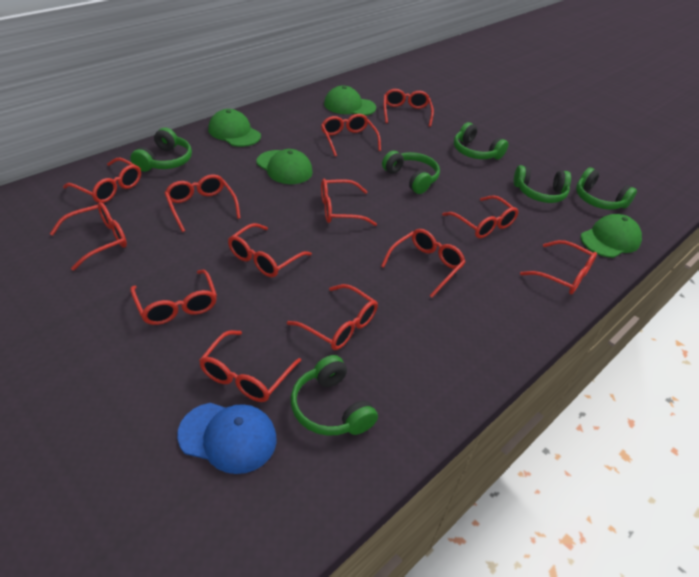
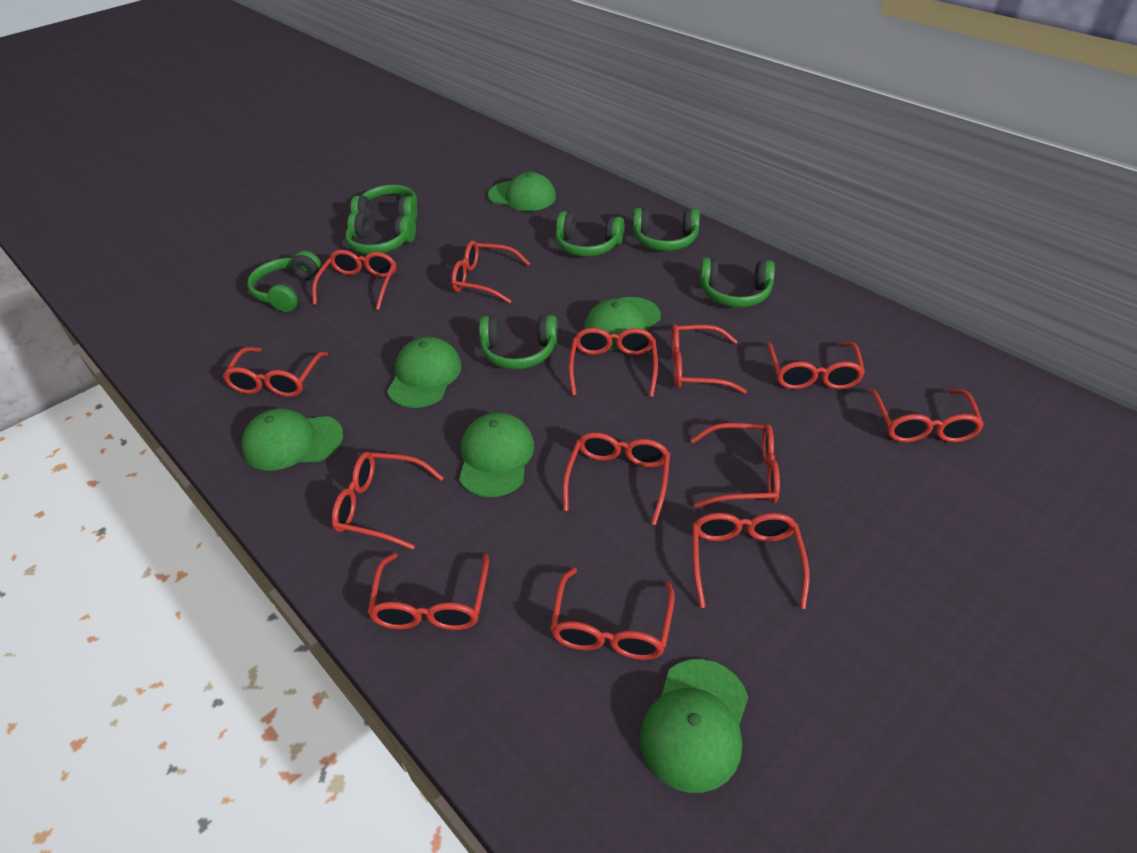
blue cap: [177,403,277,474] = 1 -> none = 0
green cap: [208,109,261,147] [256,149,313,184] [324,86,376,116] [580,214,642,258] = 4 -> [241,408,343,471] [387,337,462,408] [459,412,534,497] [488,172,556,211] [584,297,661,350] [640,659,748,793] = 6
green headphones: [130,128,192,172] [291,355,378,436] [382,151,440,194] [454,122,508,159] [514,165,571,203] [576,167,637,210] = 6 -> [247,251,322,312] [345,211,416,254] [351,184,417,221] [479,315,558,370] [555,211,625,257] [633,208,700,251] [700,258,775,307] = 7

